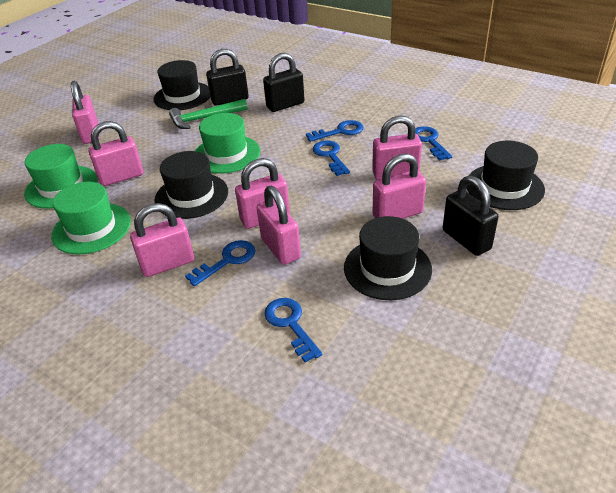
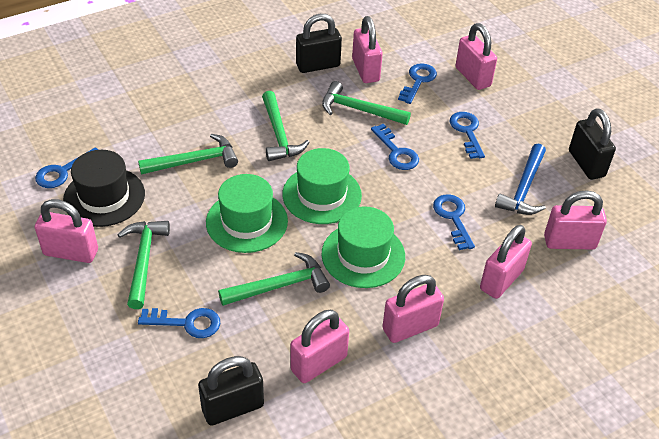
black hat: [154,60,210,110] [155,151,228,219] [344,216,432,300] [467,141,545,210] = 4 -> [63,150,145,227] = 1
blue hammer: none = 0 -> [495,144,546,215] = 1
blue key: [185,240,256,286] [264,298,322,363] [306,120,363,142] [313,140,350,176] [415,126,452,161] = 5 -> [35,147,98,188] [138,308,220,338] [371,124,419,170] [398,63,437,104] [433,194,475,250] [450,112,485,159] = 6
green hammer: [169,99,247,129] = 1 -> [118,221,170,309] [138,134,238,175] [218,252,330,306] [262,91,309,161] [322,81,411,125] = 5

